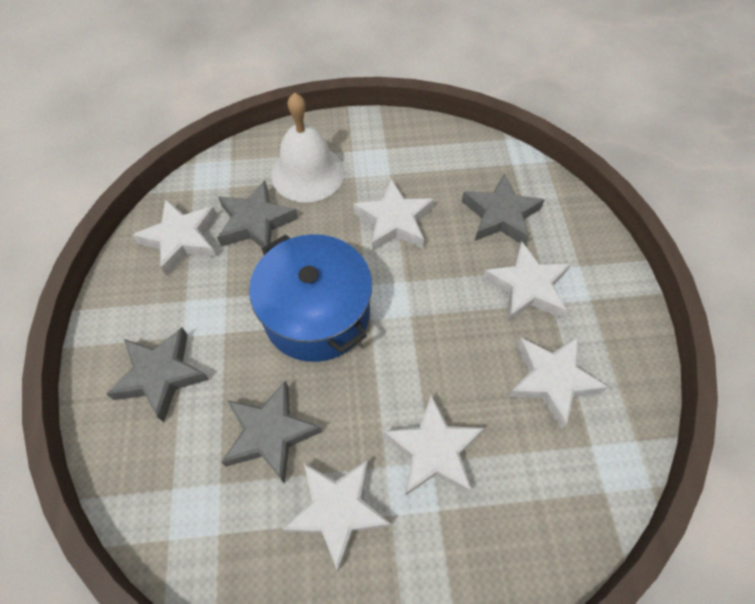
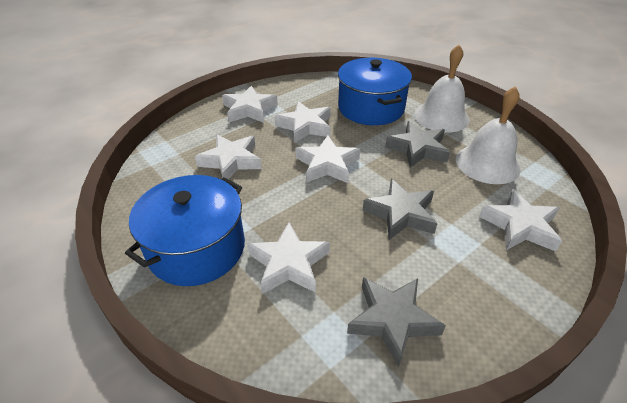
blue pot: [249,234,372,362] = 1 -> [125,175,245,286] [338,58,412,125] = 2
grey star: [106,327,210,422] [217,181,298,248] [221,380,322,484] [462,173,545,246] = 4 -> [347,277,446,367] [362,179,438,240] [385,121,450,168] = 3
white bell: [271,92,344,202] = 1 -> [414,45,470,132] [456,86,520,184] = 2

